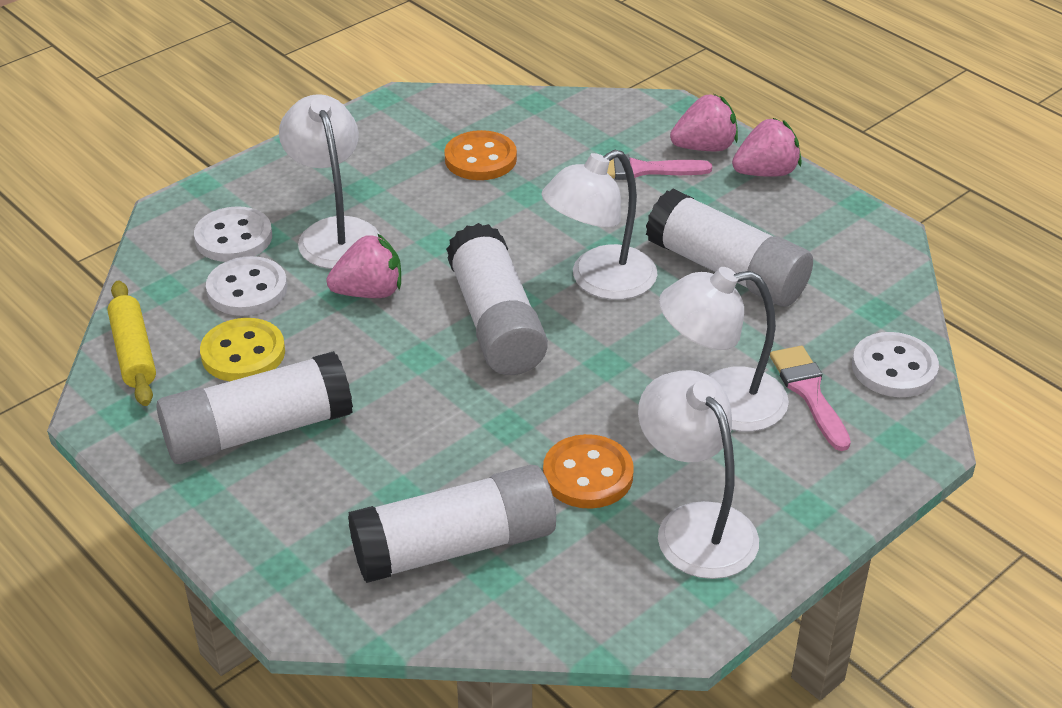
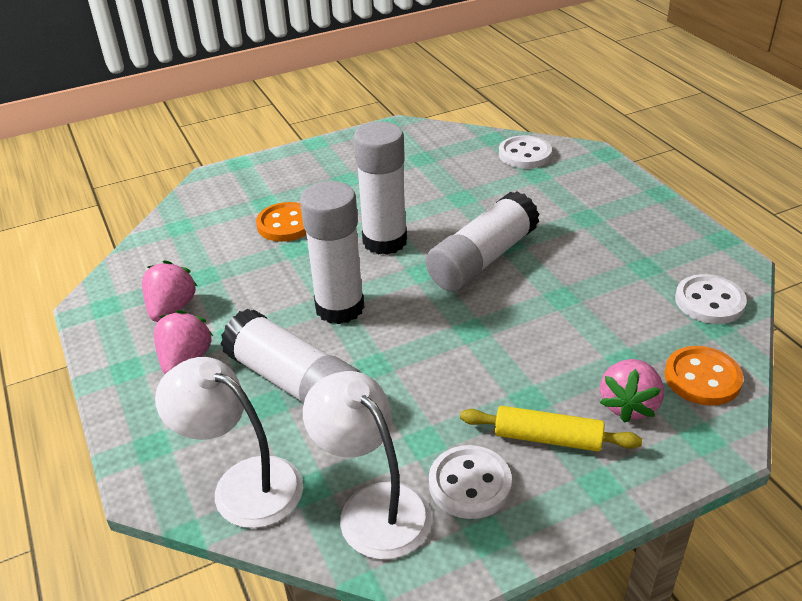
pink brush: [607,154,712,180] [770,346,851,451] = 2 -> none = 0
white lamp: [279,94,380,269] [541,149,657,300] [638,370,759,579] [659,267,789,432] = 4 -> [155,357,303,528] [303,371,432,559] = 2
yellow button: [200,318,285,381] = 1 -> none = 0

